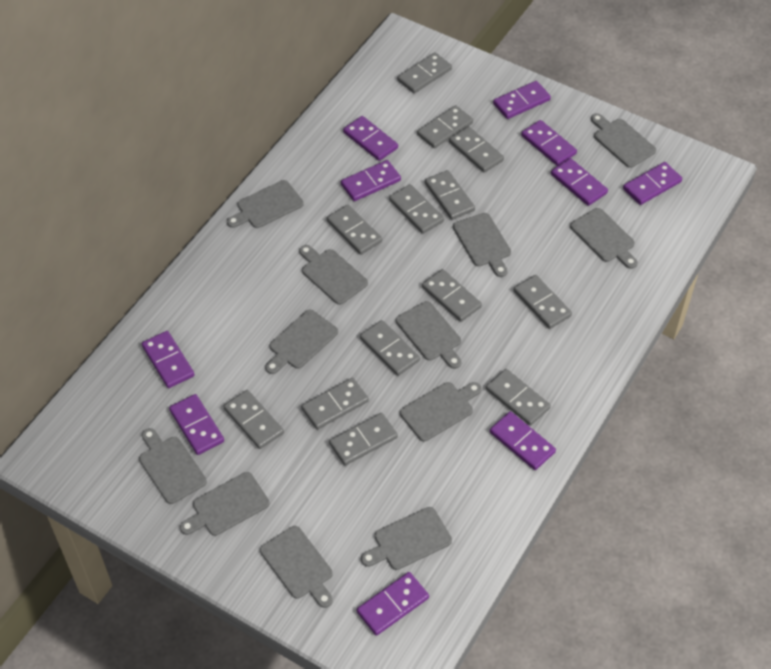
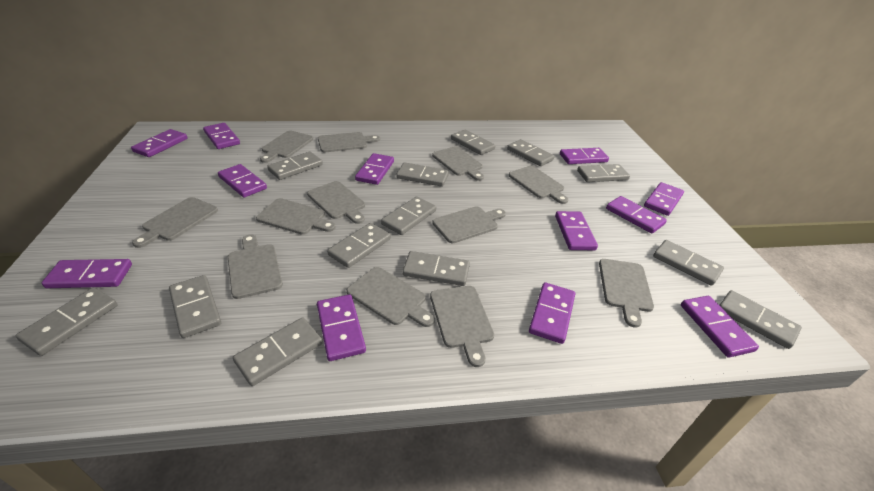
purple domino: [142,331,195,388] [169,394,224,455] [341,160,401,201] [343,116,398,161] [357,572,429,636] [490,411,556,470] [493,81,551,119] [521,120,577,166] [551,158,608,206] [623,162,682,205] = 10 -> [42,259,132,288] [131,129,188,157] [203,123,240,149] [218,164,267,198] [317,294,366,361] [355,153,394,185] [529,282,575,344] [555,211,598,250] [560,148,609,164] [606,196,667,233] [644,182,684,216] [681,296,759,358] = 12

